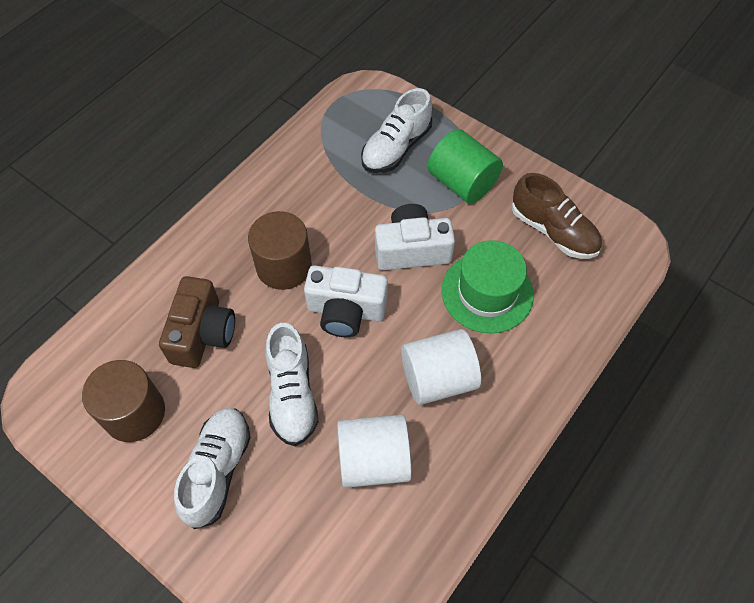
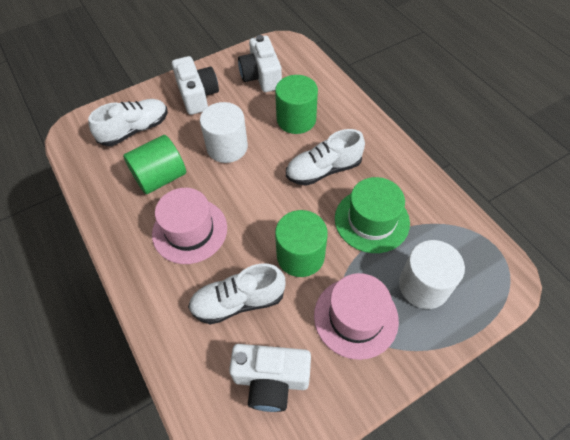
brown camera: [159,276,235,368] = 1 -> none = 0
brown cylinder: [82,360,165,442] [248,211,312,290] = 2 -> none = 0
brown shoe: [512,173,602,259] = 1 -> none = 0
green cylinder: [428,129,503,204] = 1 -> [123,135,186,194] [275,75,318,134] [275,210,328,277] = 3
pink hat: none = 0 -> [152,188,227,264] [314,273,399,360] = 2
white camera: [304,265,388,337] [375,204,455,270] = 2 -> [172,56,219,115] [229,344,311,412] [238,35,282,92] = 3

